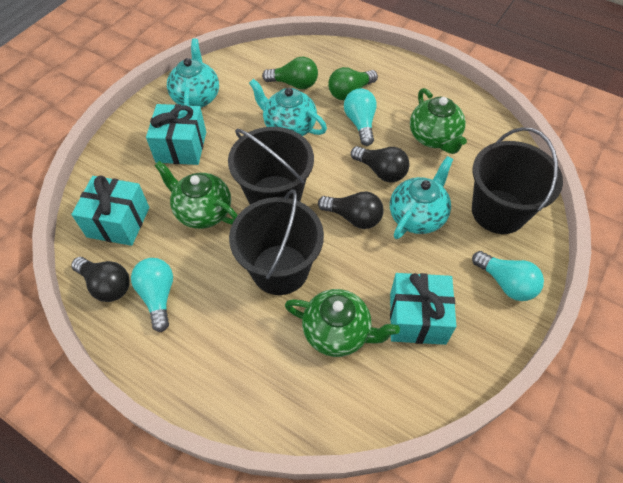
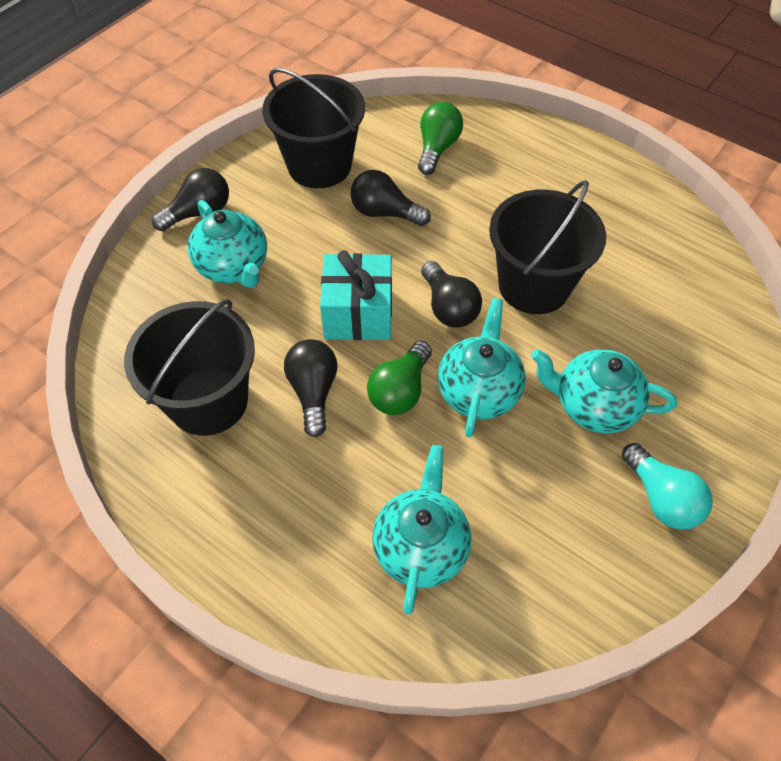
black light bulb: [71,257,130,302] [318,191,384,229] [351,146,410,182] = 3 -> [152,168,229,231] [284,339,338,437] [351,170,431,226] [421,261,482,327] = 4
green teapot: [155,161,238,229] [285,289,400,357] [410,88,467,154] = 3 -> none = 0
turquoise gift: [71,175,149,246] [146,104,206,165] [390,273,456,345] = 3 -> [320,250,392,340] = 1
turquoise light bulb: [131,258,173,332] [344,88,377,146] [472,251,544,301] = 3 -> [622,443,713,530] = 1
turquoise teapot: [167,38,219,108] [249,79,327,136] [390,156,453,239] = 3 -> [188,200,267,288] [372,445,471,615] [437,298,526,438] [531,349,677,433] = 4

